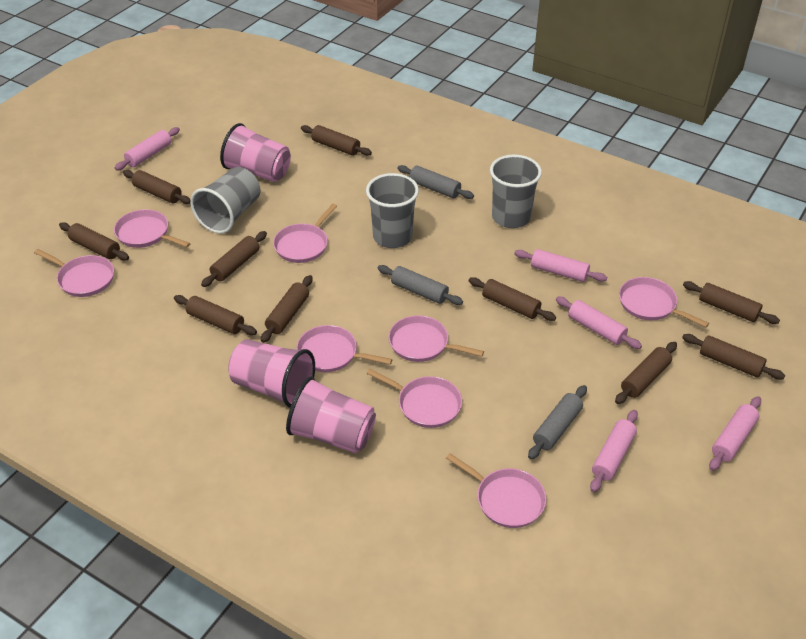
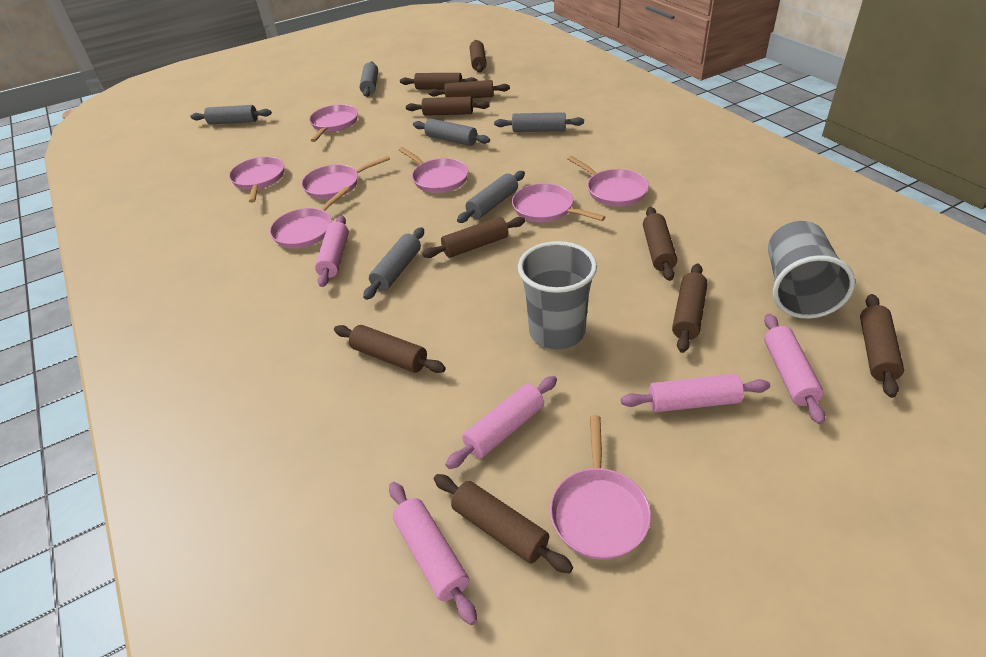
grey cup: [190,167,260,234] [366,173,419,248] [490,155,542,228] = 3 -> [518,241,597,349] [768,221,855,319] = 2
grey rolling pin: [378,265,463,305] [397,165,474,199] [528,385,587,459] = 3 -> [190,105,272,124] [359,61,378,97] [363,227,424,300] [413,119,490,146] [457,171,525,223] [494,112,584,132] = 6
pink cup: [220,123,291,182] [228,339,315,408] [286,377,376,453] = 3 -> none = 0

